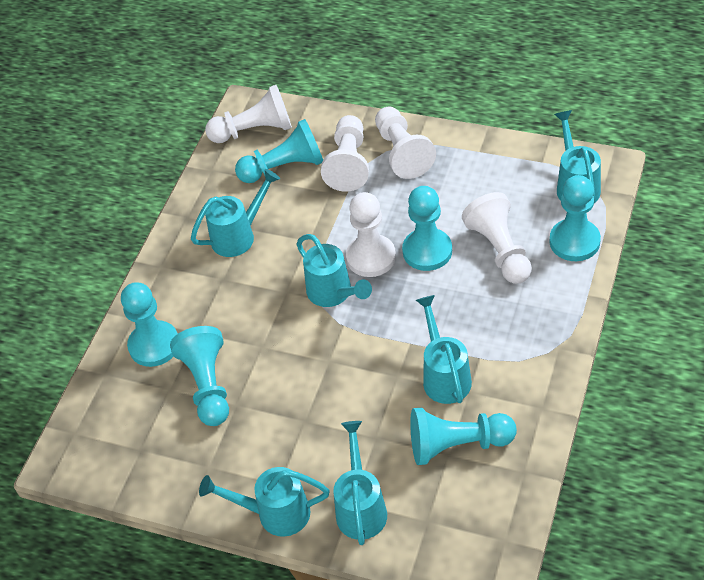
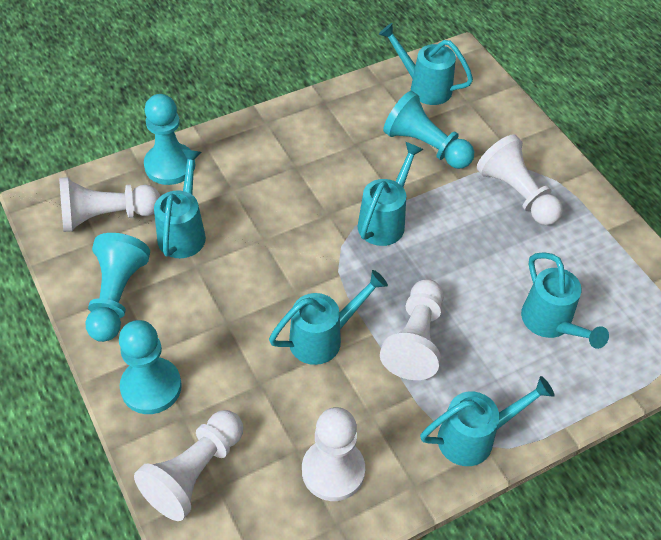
turquoise pawn: [121,282,178,367] [170,326,229,426] [235,119,323,183] [402,186,452,271] [410,408,517,465] [550,175,601,261] = 6 -> [86,233,150,342] [119,320,182,414] [144,94,195,185] [383,91,474,169] = 4

